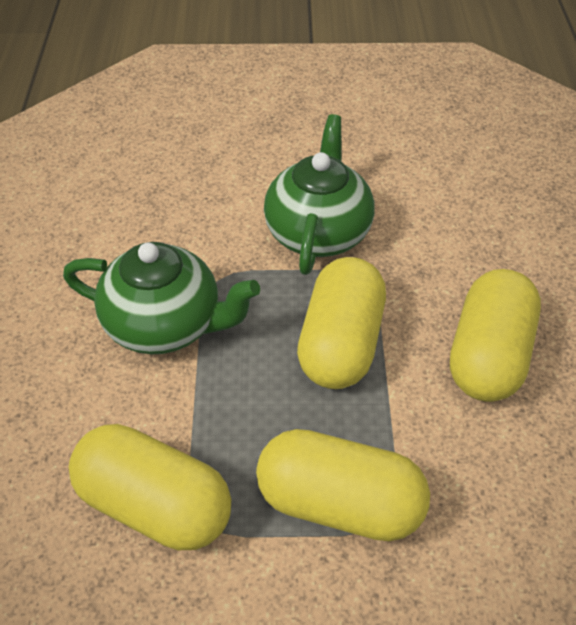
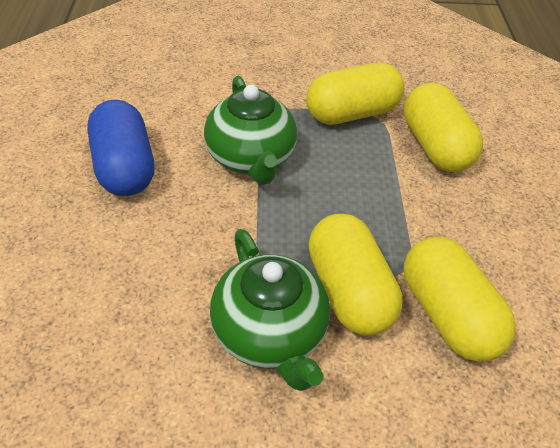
blue capsule: none = 0 -> [87,100,154,196] = 1

